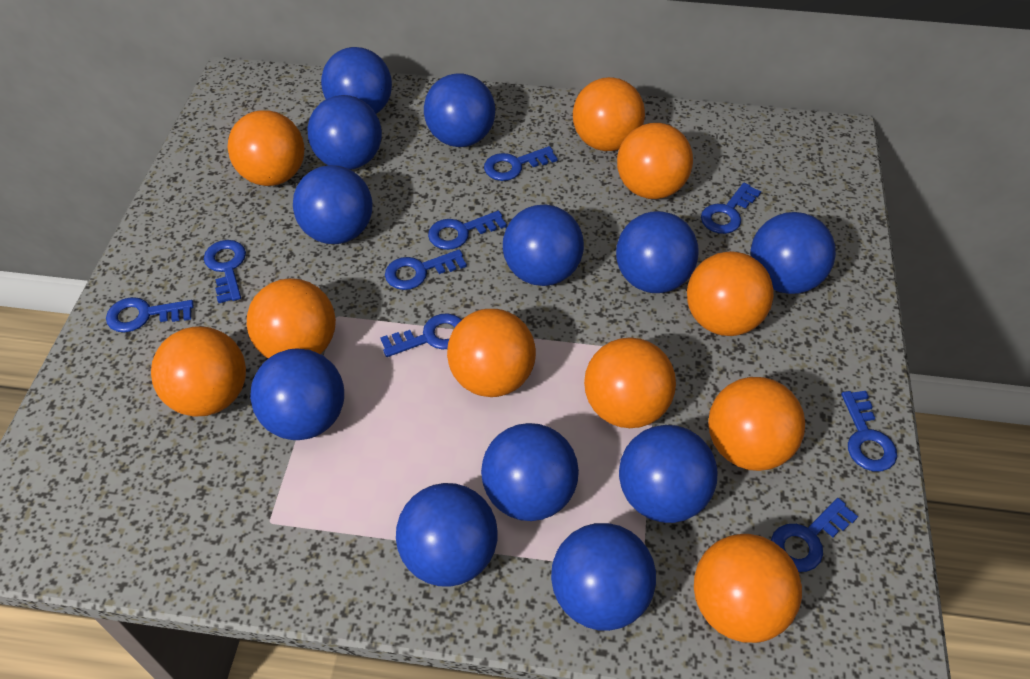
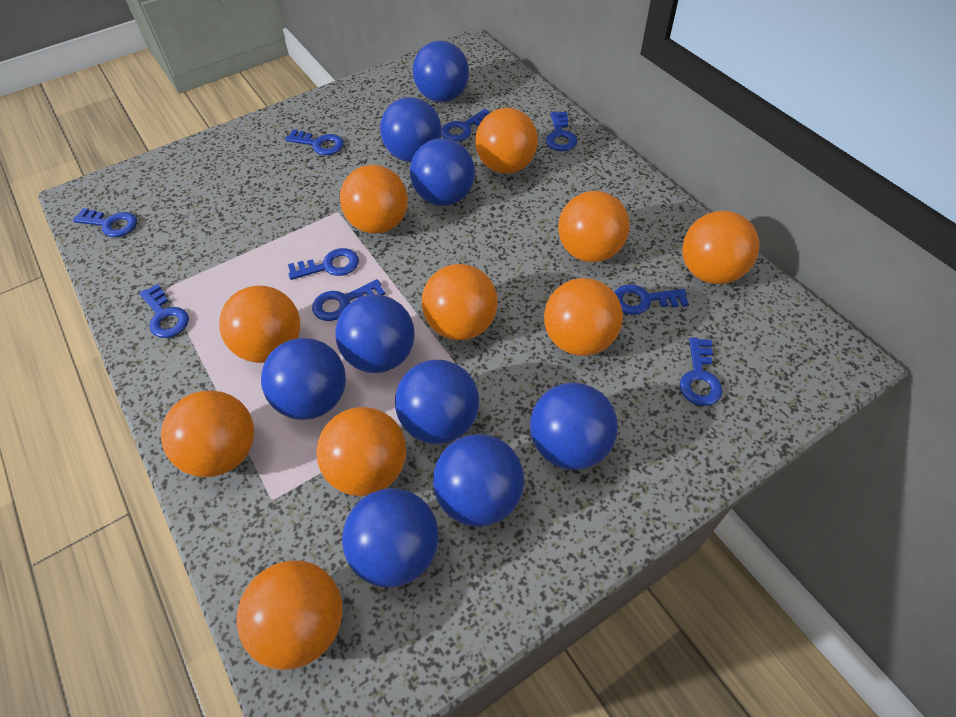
blue ball: [250,348,344,440] [293,165,372,244] [307,95,382,170] [321,47,392,114] [396,483,498,587] [424,73,495,147] [481,423,579,521] [503,204,584,286] [551,523,656,631] [616,211,699,293] [619,425,717,523] [751,212,836,294] = 12 -> [261,338,346,420] [335,295,415,373] [342,488,439,588] [380,97,442,162] [395,360,479,444] [410,138,475,206] [413,41,469,102] [433,434,524,527] [530,382,618,470] = 9

